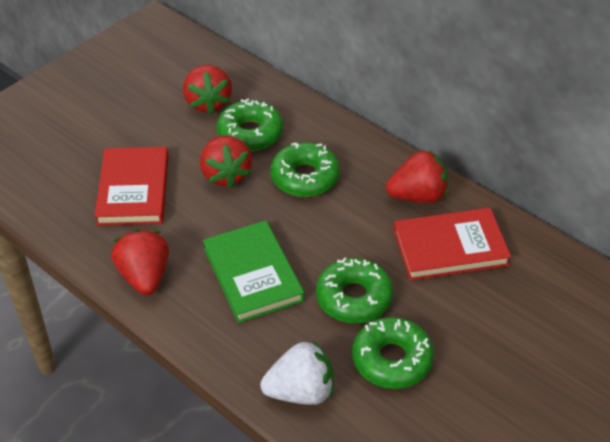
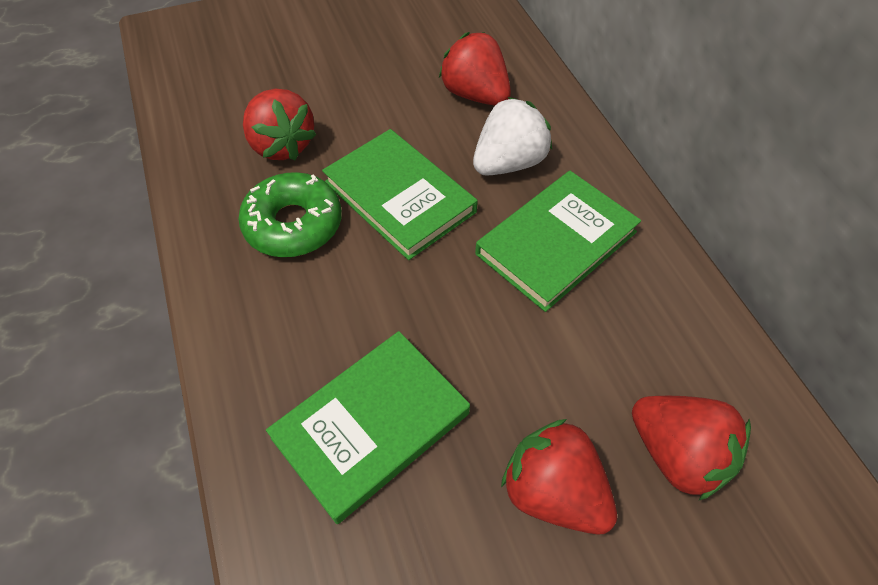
green book: [203,220,305,323] = 1 -> [266,331,470,524] [322,129,478,260] [475,171,641,312] = 3
green donut: [217,99,283,151] [270,142,340,197] [316,258,393,323] [352,317,434,389] = 4 -> [238,172,342,257] = 1
red book: [95,147,169,226] [393,208,511,281] = 2 -> none = 0

